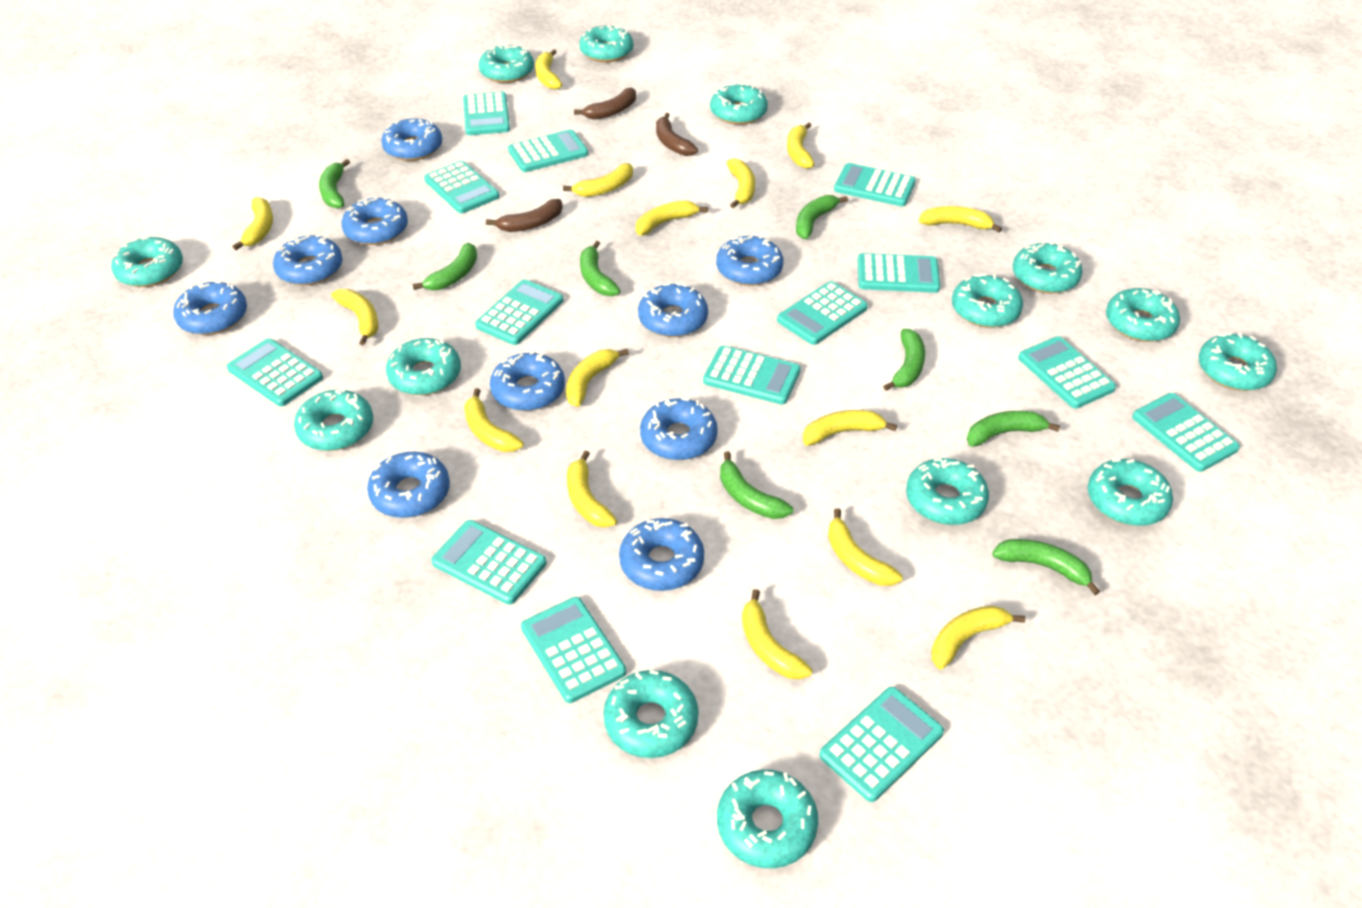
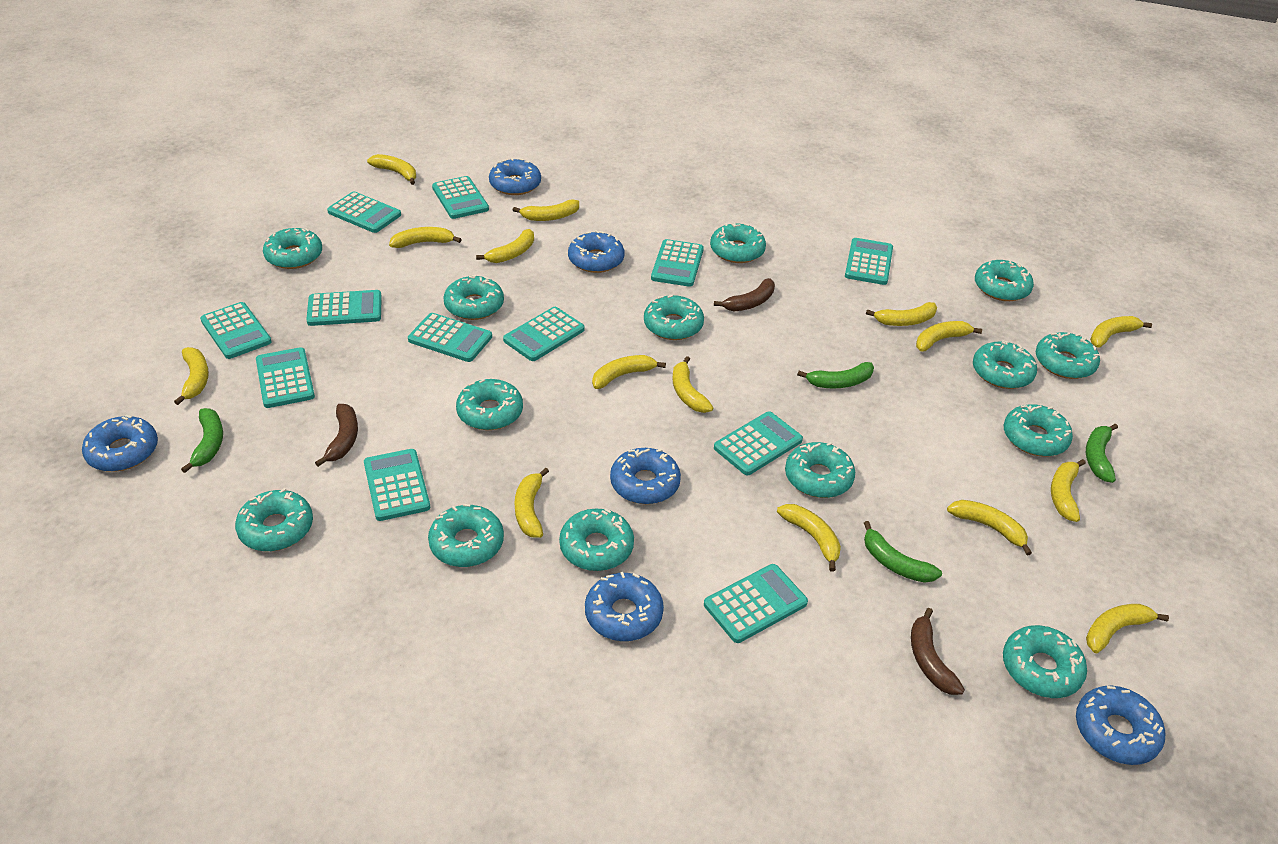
blue donut: [173,281,247,335] [273,234,343,285] [341,197,408,245] [367,452,450,518] [381,118,442,161] [490,350,565,411] [619,518,704,591] [638,282,708,337] [640,398,718,460] [716,235,783,286] = 10 -> [82,415,158,472] [489,158,541,195] [568,230,624,273] [585,572,664,641] [610,448,681,504] [1076,686,1165,765] = 6
green banana: [319,159,350,209] [413,243,477,290] [580,241,621,296] [720,451,793,519] [796,195,848,239] [883,329,925,391] [967,411,1060,447] [992,539,1100,595] = 8 -> [181,408,223,473] [797,362,874,388] [864,521,942,583] [1086,423,1118,483] = 4
turquoise calculator: [227,338,323,407] [424,161,499,214] [431,520,547,605] [463,91,510,135] [475,279,564,345] [508,129,588,172] [521,597,626,703] [703,346,801,405] [777,281,868,345] [819,687,944,802] [834,163,916,206] [858,253,940,293] [1018,336,1116,409] [1132,393,1240,472] = 14 -> [200,302,272,359] [256,347,315,408] [306,290,382,326] [327,191,401,233] [364,449,430,521] [408,313,492,362] [432,176,489,219] [503,307,585,361] [651,239,704,287] [704,564,808,643] [714,411,803,475] [845,238,893,285] = 12

